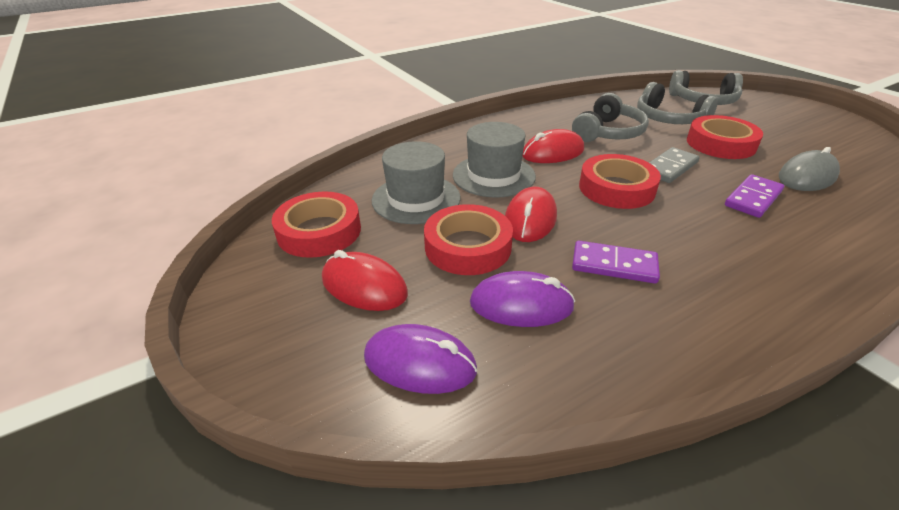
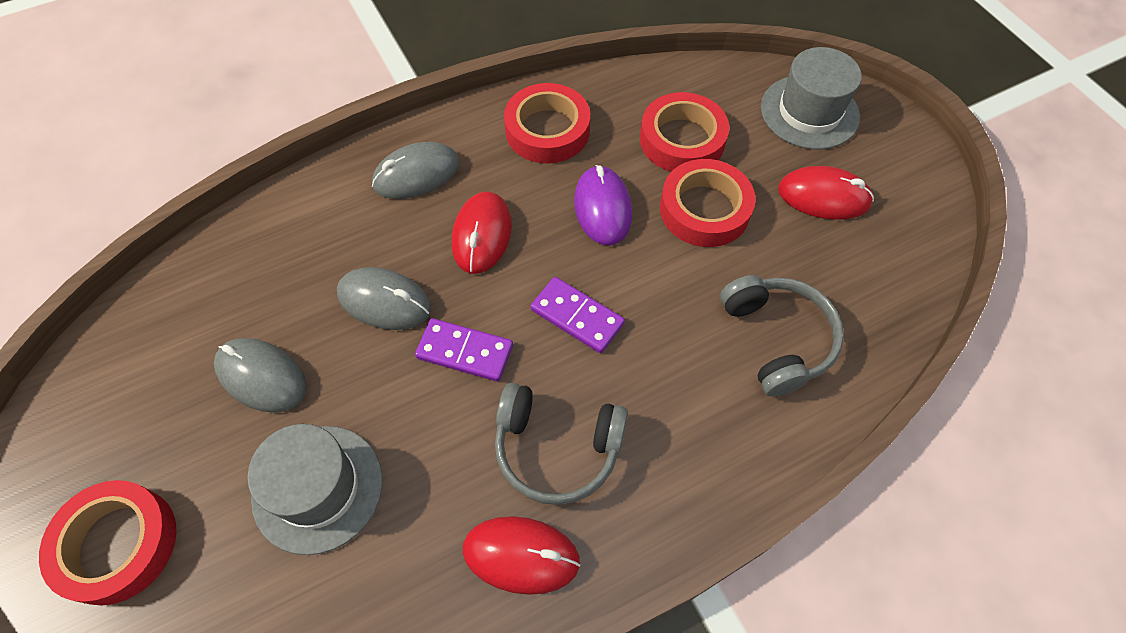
grey domino: [649,147,700,183] = 1 -> none = 0
grey headphones: [572,93,649,142] [637,82,718,124] [669,70,743,105] = 3 -> [495,383,628,505] [720,275,844,397] = 2
grey mouse: [779,147,840,191] = 1 -> [214,338,307,413] [337,267,431,330] [372,142,460,199] = 3
purple mouse: [364,324,478,394] [470,271,575,327] = 2 -> [574,165,632,246] = 1

